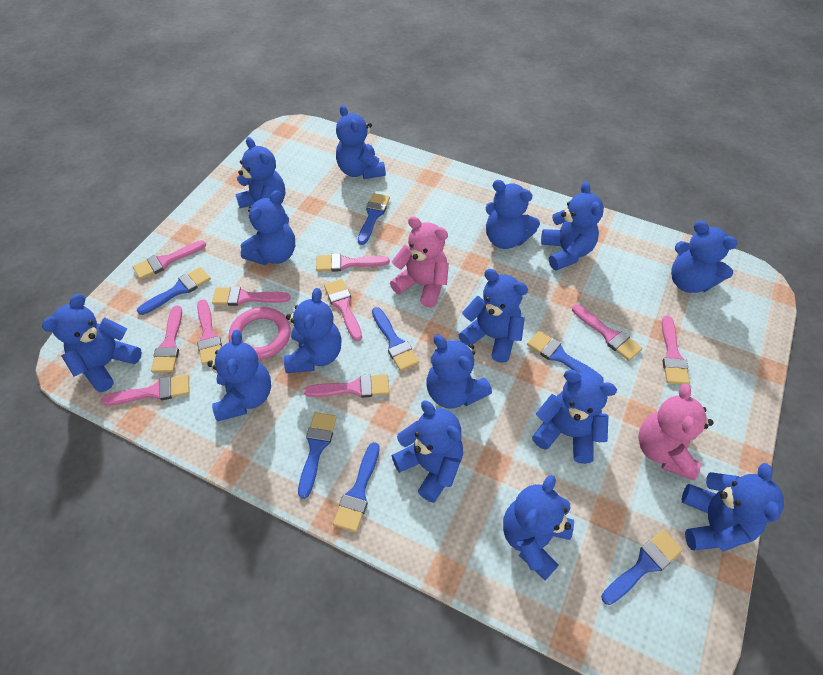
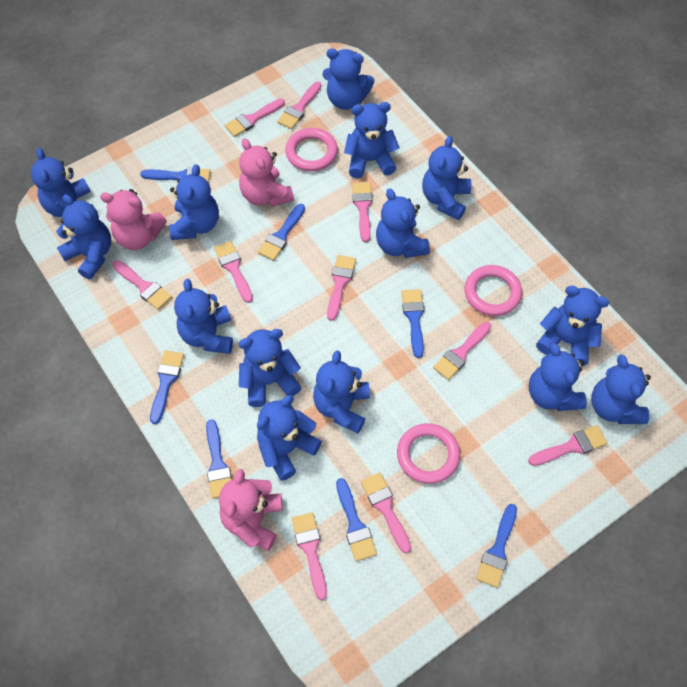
blue teddy bear: [42,294,142,392] [207,330,271,421] [235,137,285,219] [241,190,295,265] [284,288,342,373] [336,105,386,179] [391,401,463,503] [426,335,492,409] [459,269,528,363] [486,180,540,249] [503,475,574,580] [532,370,617,464] [541,182,604,270] [671,221,737,293] [681,463,784,552] = 15 -> [31,148,91,217] [56,194,111,279] [169,164,219,240] [174,279,233,354] [238,329,302,407] [257,395,322,481] [313,351,370,433] [322,49,375,110] [344,102,399,178] [376,189,430,258] [422,136,471,220] [529,343,587,411] [536,286,609,366] [591,354,651,424] = 14
pink ring: [229,307,291,360] = 1 -> [285,128,338,171] [397,423,460,484] [465,265,522,316] = 3
pink teddy bear: [390,216,449,308] [638,384,714,480] = 2 -> [100,189,167,250] [219,469,282,551] [239,138,294,207] = 3

